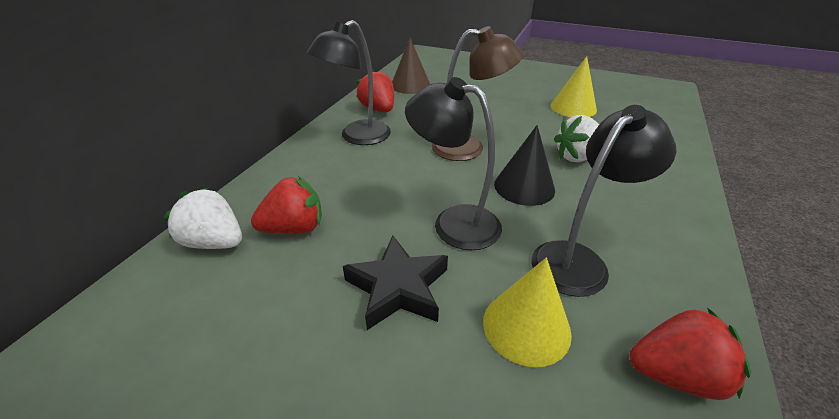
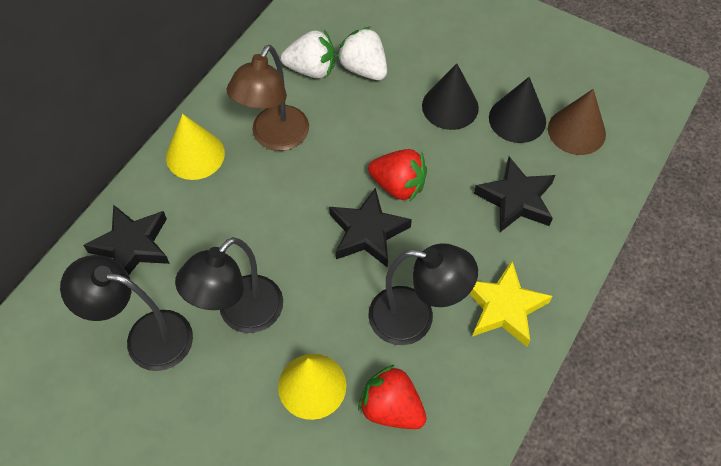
black cone: [494,125,555,206] = 1 -> [422,64,479,130] [489,77,546,143] = 2
black star: [343,236,448,330] = 1 -> [83,205,170,275] [329,188,412,268] [474,157,555,232] = 3
red strawberry: [251,176,322,234] [356,69,394,112] [630,308,751,400] = 3 -> [358,365,426,429] [368,149,427,202] = 2
yellow star: none = 0 -> [469,261,552,347] = 1

